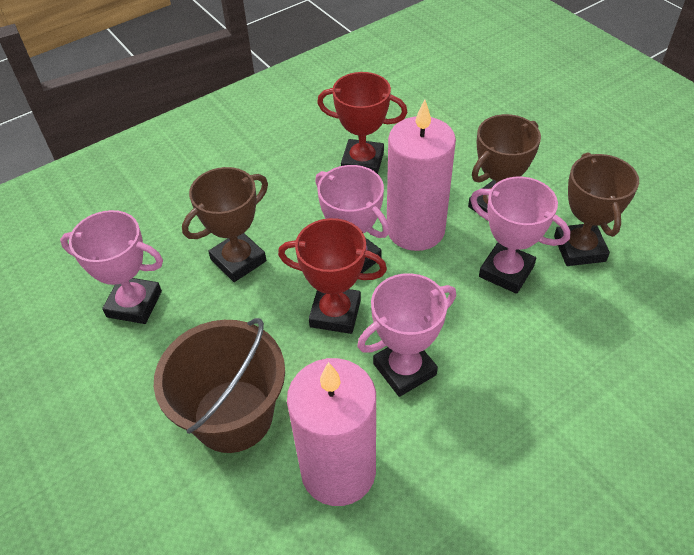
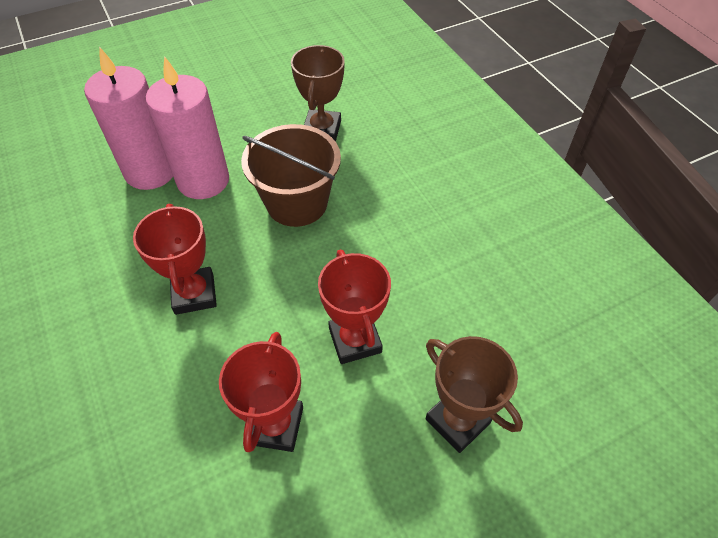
brown trophy: [182,167,268,282] [468,114,541,213] [554,152,639,266] = 3 -> [291,45,345,142] [426,336,523,453] = 2
pink trophy: [60,210,163,324] [315,165,390,273] [357,273,456,397] [470,177,571,294] = 4 -> none = 0
red trophy: [278,218,387,334] [317,72,407,174] = 2 -> [133,204,217,315] [219,332,303,452] [318,250,391,364] = 3

